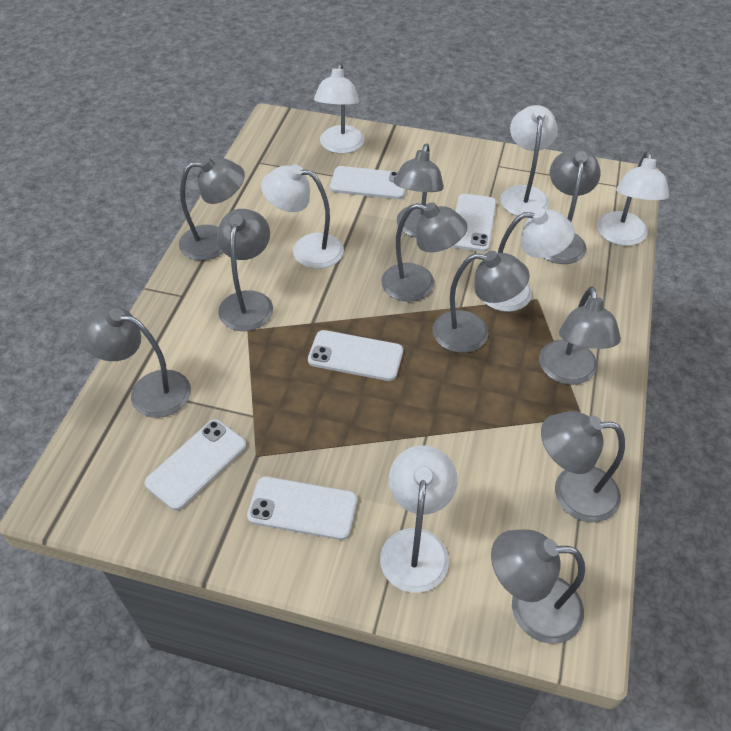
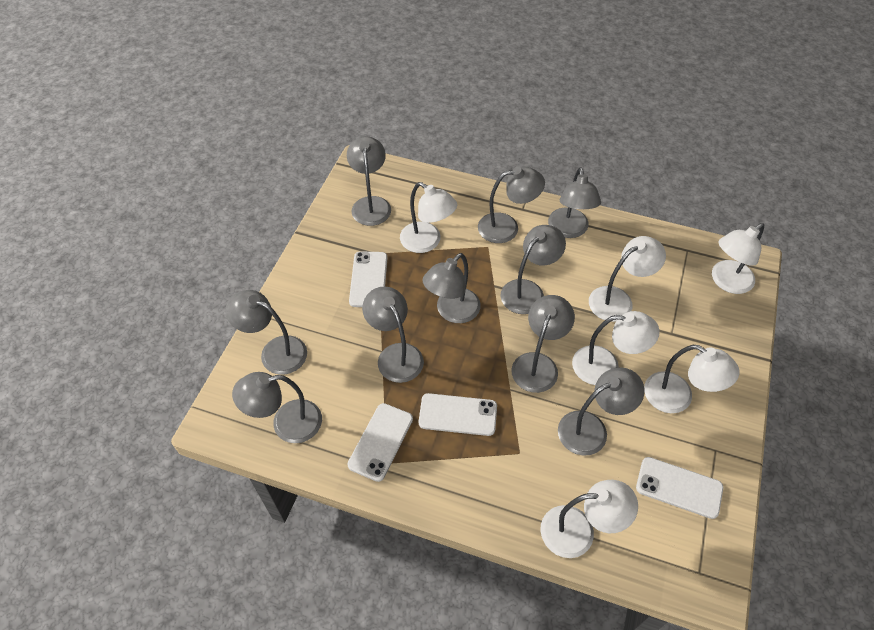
white phone: [144,420,246,511] [247,477,357,540] [308,330,403,381] [330,166,406,199] [452,194,497,252] = 5 -> [347,403,413,482] [349,251,387,307] [419,393,497,436] [636,457,723,519] = 4

